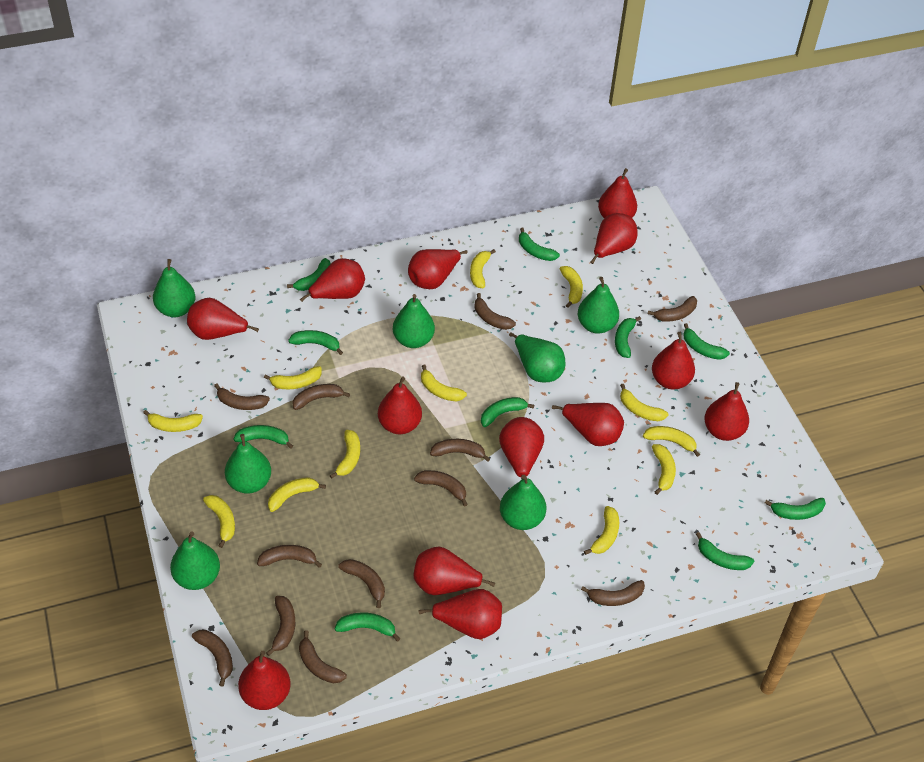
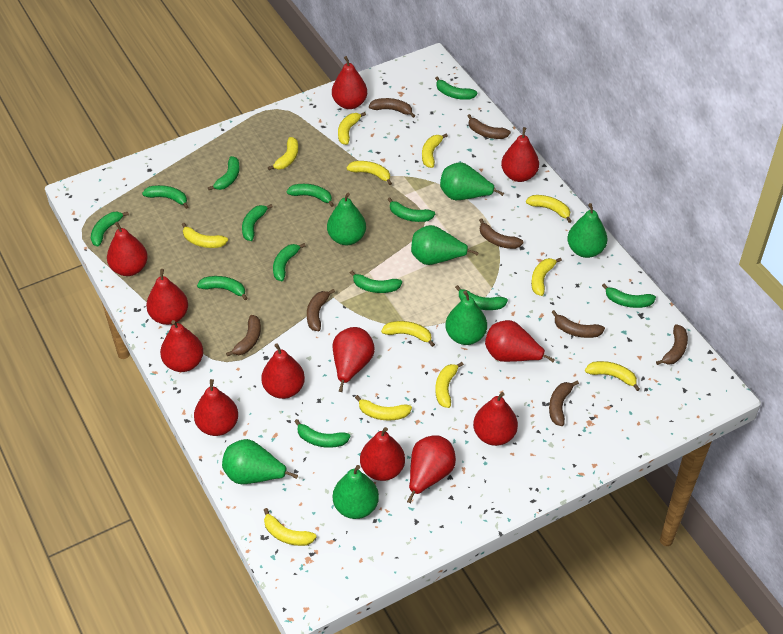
brown banana: [192,630,233,686] [214,383,270,410] [257,545,322,568] [266,596,295,656] [292,384,350,410] [299,631,347,684] [339,559,385,608] [414,470,468,507] [430,439,490,462] [474,293,516,330] [581,580,645,606] [648,296,697,322] = 12 -> [226,315,261,356] [307,289,335,331] [369,98,415,118] [468,114,511,139] [479,219,523,249] [549,380,579,426] [552,310,605,338] [656,324,688,365] = 8
green banana: [234,425,293,449] [287,258,331,291] [288,330,343,355] [335,613,401,642] [481,397,534,427] [519,228,560,261] [615,316,641,358] [683,323,730,360] [696,532,754,570] [765,498,826,520] = 10 -> [91,212,129,247] [142,185,189,209] [197,276,248,300] [208,156,240,190] [242,204,273,241] [273,243,305,281] [287,184,334,207] [294,419,350,448] [350,271,402,293] [387,197,435,222] [435,76,478,100] [455,285,508,310] [602,283,656,308] = 13
red pear: [187,298,259,340] [238,651,291,710] [300,258,365,302] [378,377,422,434] [408,249,468,289] [414,547,495,595] [419,589,502,639] [499,417,544,479] [552,403,624,446] [590,213,638,264] [598,168,637,218] [652,332,695,389] [704,382,749,441] = 13 -> [107,222,148,276] [146,269,188,325] [160,320,203,372] [194,379,238,436] [261,343,305,399] [332,56,367,109] [333,327,375,392] [360,427,405,481] [407,435,456,503] [473,392,518,446] [485,320,555,363] [501,127,539,182] = 12

